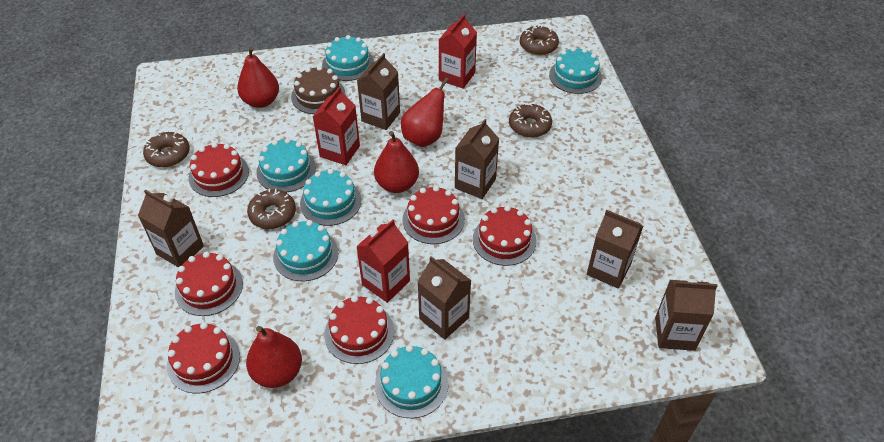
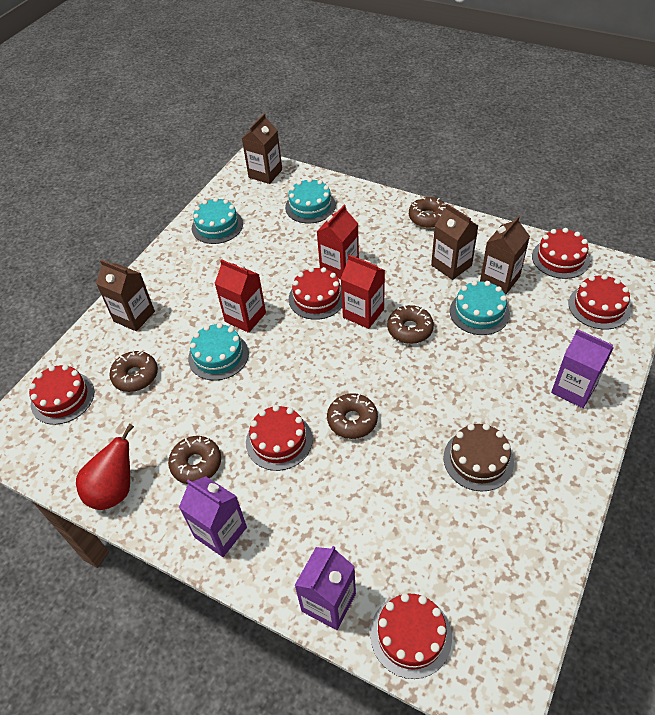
brown carton: [138,190,204,268] [357,53,400,130] [417,256,471,340] [455,119,499,199] [587,210,643,288] [655,279,717,351] = 6 -> [96,260,155,331] [242,114,282,184] [431,204,479,280] [480,216,530,294] = 4
brown donut: [143,132,190,168] [247,189,296,229] [509,103,552,138] [520,25,559,55] = 4 -> [109,350,158,392] [168,436,221,484] [327,393,378,439] [387,305,434,344] [409,197,446,228] = 5
purple carton: none = 0 -> [179,476,247,557] [294,546,356,630] [551,329,614,408] = 3
red pear: [237,46,279,108] [246,326,302,388] [374,131,419,193] [401,77,449,147] = 4 -> [76,423,134,510] = 1
turquoise cake: [256,138,316,192] [273,220,338,281] [300,169,361,226] [322,35,374,81] [375,345,448,418] [549,47,602,94] = 6 -> [188,323,249,381] [192,197,243,244] [285,178,336,223] [450,280,510,335] = 4

